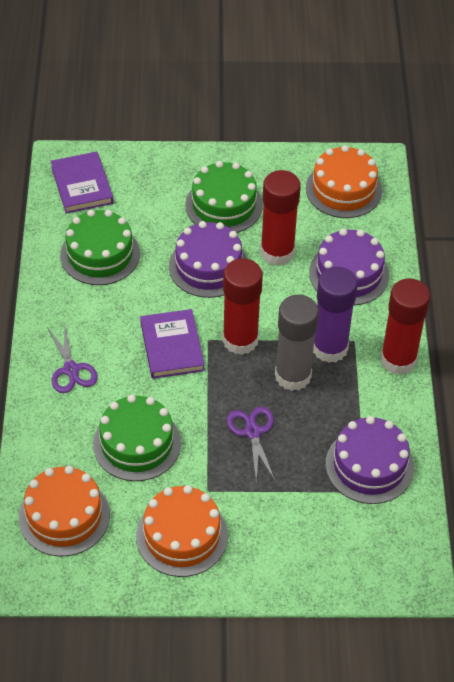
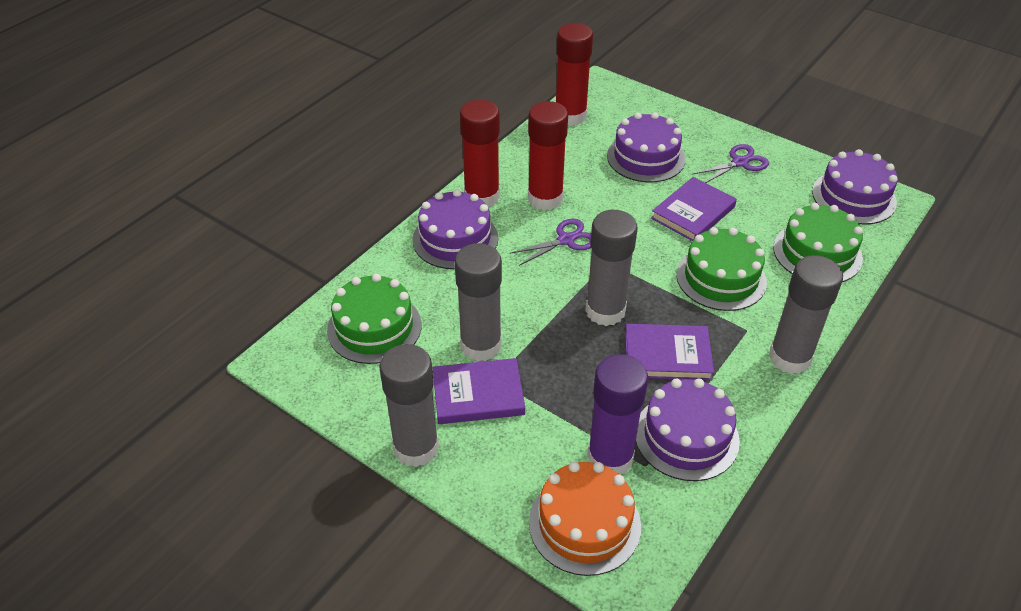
grey glue stick: [275,294,319,391] = 1 -> [379,344,439,467] [455,243,502,362] [585,210,638,326] [769,255,843,374] = 4
orange cake: [19,466,110,556] [136,485,228,577] [306,145,382,218] = 3 -> [529,462,641,576] = 1
purple book: [51,151,114,213] [140,309,205,379] = 2 -> [432,358,525,424] [625,324,714,380] [651,177,737,241] = 3
purple cake: [169,221,247,298] [309,229,389,305] [326,416,414,504] = 3 -> [413,189,498,269] [607,112,686,182] [636,378,740,481] [812,149,898,225] = 4

